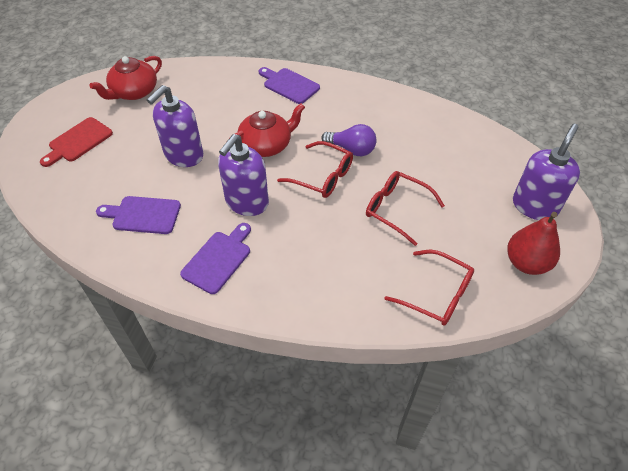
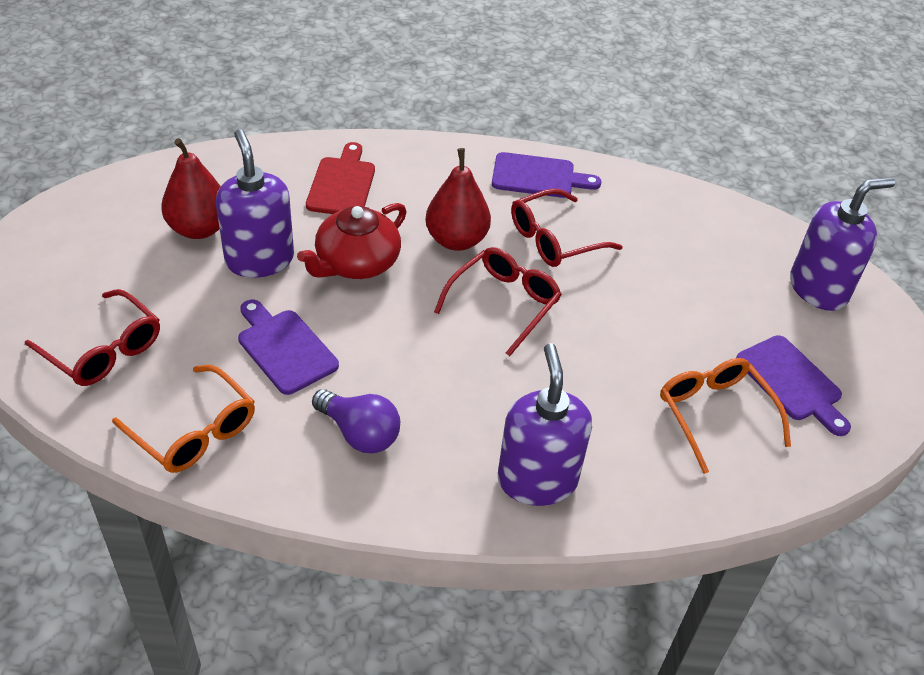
orange glasses: none = 0 -> [112,365,255,473] [660,358,791,474] = 2
red pear: [507,212,560,275] = 1 -> [161,138,221,239] [425,148,491,251] = 2
red teapot: [90,56,162,100] [235,103,305,157] = 2 -> [297,203,407,279] = 1

